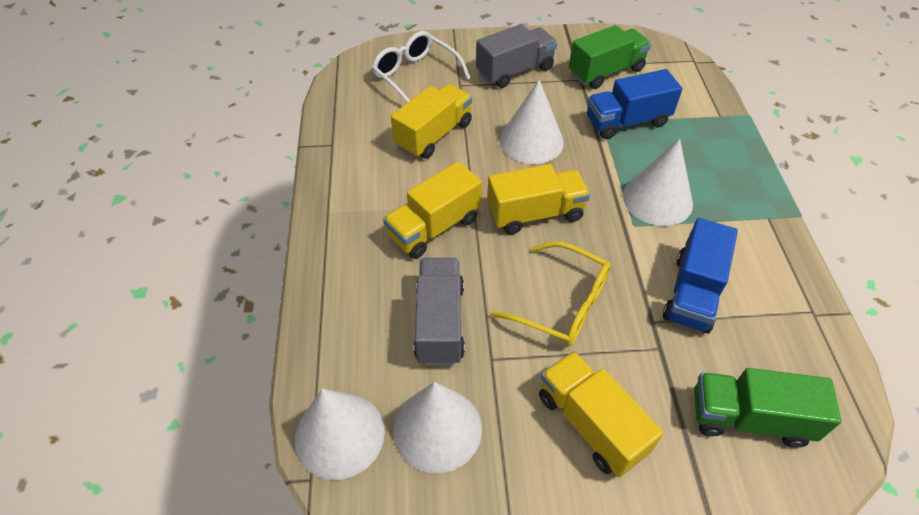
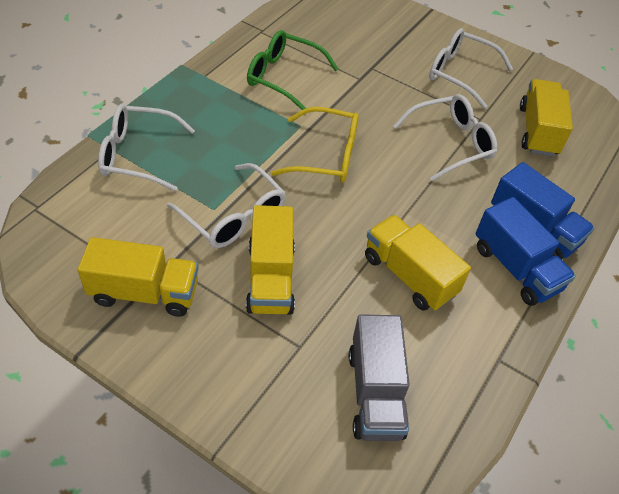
green glasses: none = 0 -> [247,30,338,110] = 1
green truck: [569,25,651,89] [694,368,841,448] = 2 -> none = 0
grey truck: [414,258,465,365] [476,24,557,88] = 2 -> [349,314,410,441] = 1
white cone: [295,389,385,480] [393,382,482,473] [500,80,564,164] [623,139,693,226] = 4 -> none = 0
white glasses: [372,31,471,103] = 1 -> [98,104,195,191] [167,163,286,248] [393,94,497,181] [429,28,513,109] = 4

